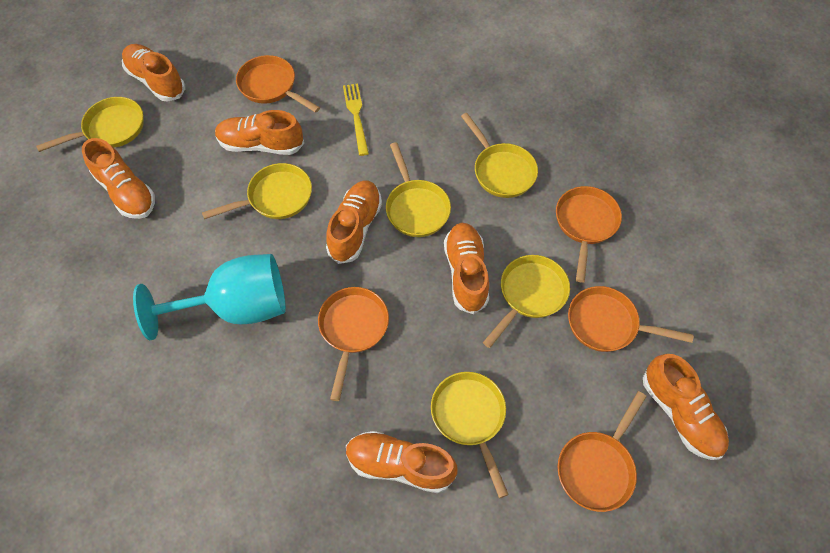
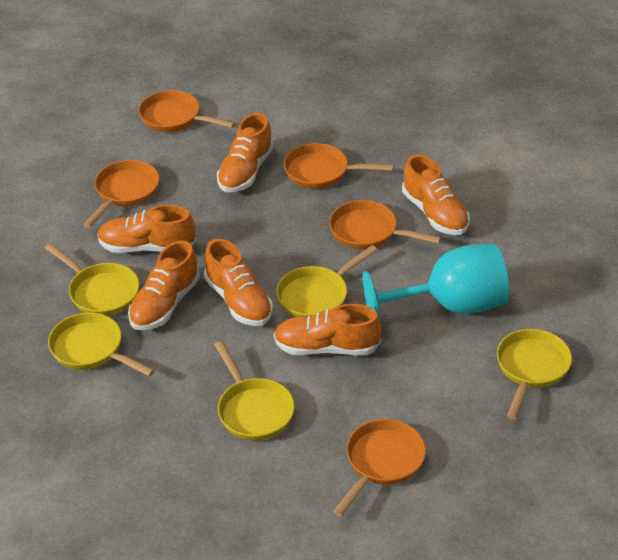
orange shoe: [82,138,155,219] [122,44,185,102] [215,110,304,155] [326,180,382,264] [346,431,458,493] [444,223,489,314] [643,354,729,460] = 7 -> [97,205,196,253] [128,241,200,330] [204,239,273,326] [217,113,274,192] [274,304,382,355] [402,155,470,235] = 6
yellow fork: [343,83,369,156] = 1 -> none = 0
yellow pan: [36,97,144,152] [202,163,312,219] [386,142,451,237] [431,372,509,498] [461,113,538,198] [483,255,570,348] = 6 -> [45,243,139,316] [48,313,155,377] [214,341,295,441] [276,245,377,317] [497,329,572,420] = 5

